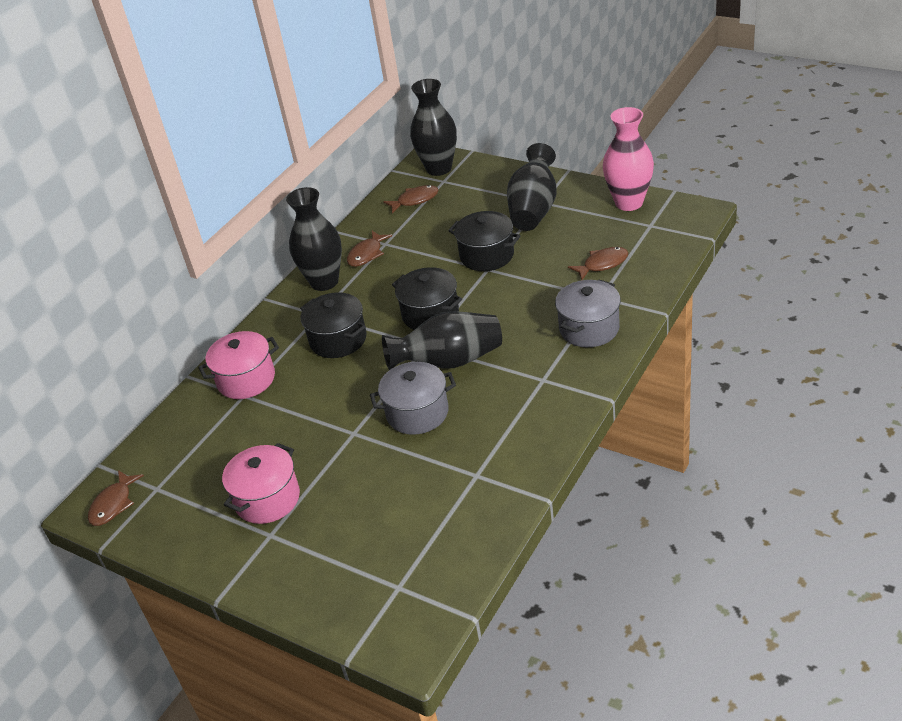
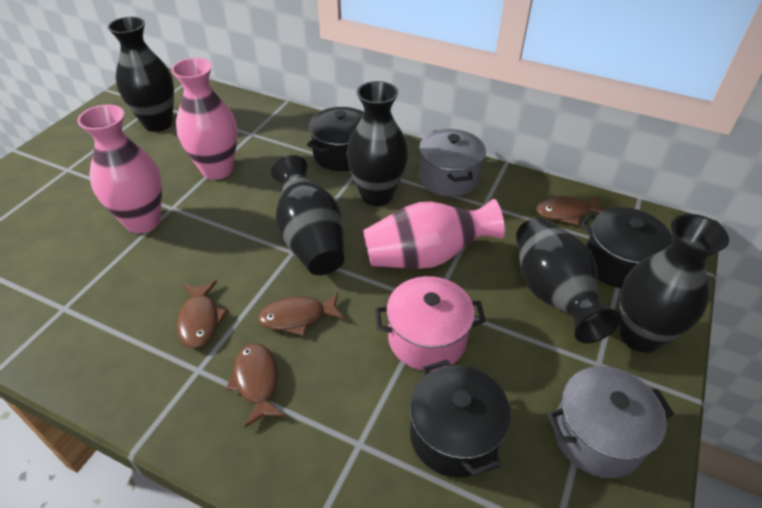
black vase: [286,187,342,291] [382,311,502,370] [410,79,457,176] [507,143,557,231] = 4 -> [108,17,174,132] [271,155,344,275] [347,81,408,206] [516,217,621,343] [620,214,729,353] = 5
pink pot: [198,331,279,399] [222,443,300,524] = 2 -> [375,276,486,371] = 1
pink vase: [603,107,654,211] = 1 -> [77,104,162,233] [171,58,238,180] [363,199,505,269] = 3

